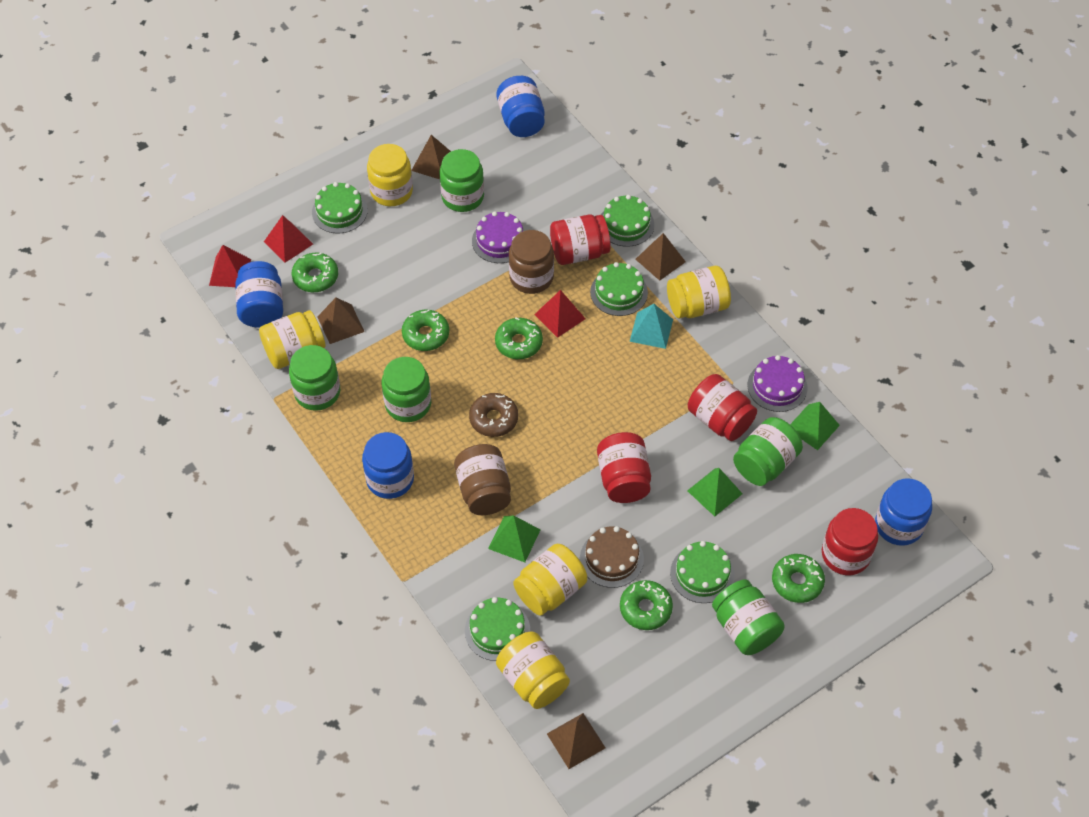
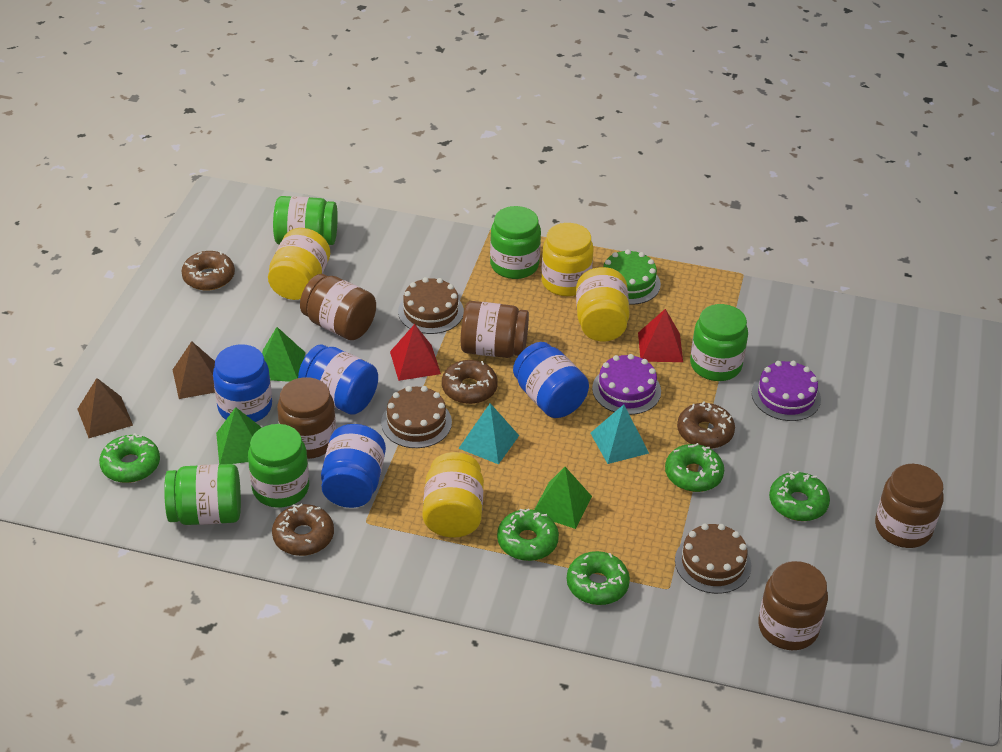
brown cake: [580,526,644,588] = 1 -> [381,386,452,448] [398,277,464,334] [675,524,751,594] = 3
brown donut: [469,393,518,437] = 1 -> [181,251,235,291] [272,503,334,556] [442,360,498,404] [677,401,735,449] = 4
brown jar: [454,444,511,515] [509,230,554,294] = 2 -> [277,377,336,459] [300,274,376,340] [461,301,529,358] [758,561,828,650] [875,464,944,548] = 5
brown pyramid: [317,298,365,344] [411,135,451,179] [547,713,606,769] [635,233,686,281] = 4 -> [78,378,133,438] [173,341,215,399] = 2
green cake: [312,182,368,233] [465,597,530,661] [590,262,648,316] [601,195,654,247] [670,541,735,603] = 5 -> [603,249,661,305] = 1
red jar: [550,214,611,265] [597,432,651,503] [688,374,757,441] [822,508,878,575] = 4 -> none = 0
red pyramid: [209,245,251,287] [264,215,313,263] [534,290,586,338] = 3 -> [390,324,441,381] [638,309,683,362] = 2
turquoise pyramid: [630,304,673,349] = 1 -> [459,403,519,464] [591,404,649,464] = 2
yellow jar: [259,310,325,369] [367,144,413,206] [496,632,570,709] [513,544,587,616] [667,266,731,319] = 5 -> [268,228,330,300] [422,452,484,538] [541,223,594,296] [576,267,630,341] = 4

